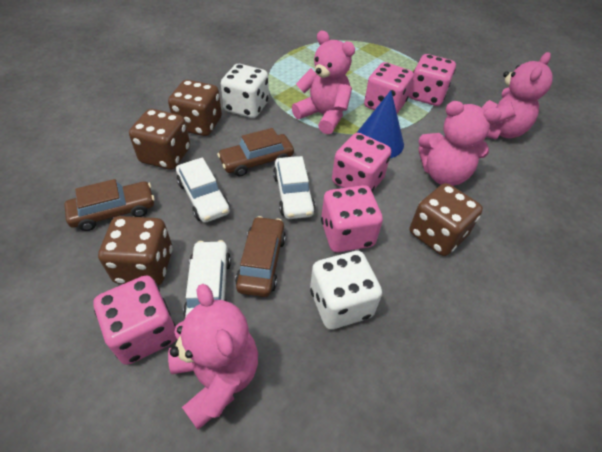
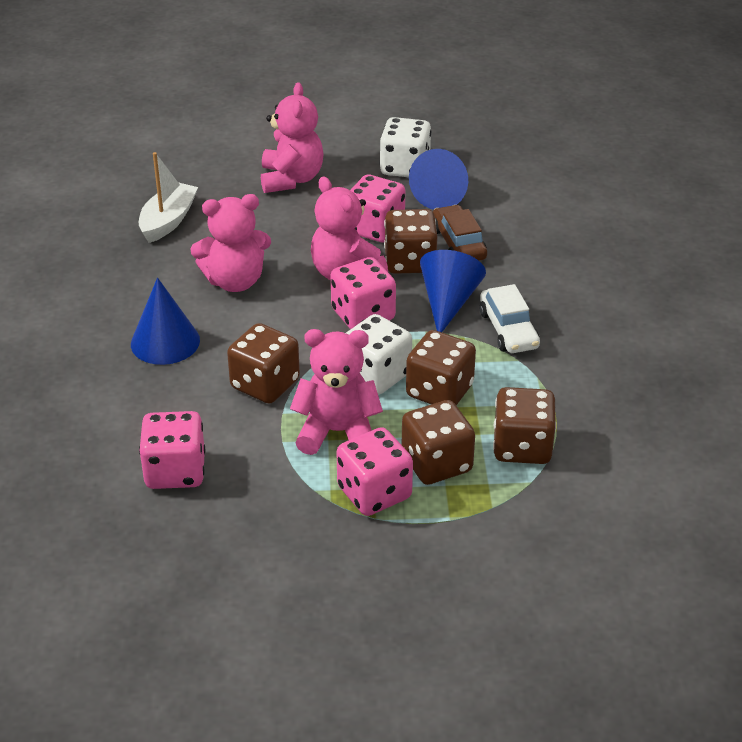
blue cone: [356,90,404,158] = 1 -> [131,277,200,365] [409,149,468,210] [420,250,486,332] = 3
brown car: [64,179,155,231] [217,128,294,177] [235,216,286,297] = 3 -> [433,205,487,261] = 1
brown dice: [98,216,172,285] [129,109,190,170] [168,80,222,136] [410,183,483,256] = 4 -> [227,323,300,404] [384,209,437,274] [402,400,475,485] [406,330,476,405] [493,387,556,464] = 5
pink dice: [93,275,177,365] [321,185,383,253] [332,133,391,192] [364,62,414,114] [409,54,456,106] = 5 -> [139,411,205,489] [331,257,396,329] [337,427,413,516] [350,175,405,242] = 4
white boat: none = 0 -> [139,152,198,243] = 1
white car: [176,158,230,223] [183,240,231,318] [273,156,315,219] = 3 -> [480,284,540,353] = 1

